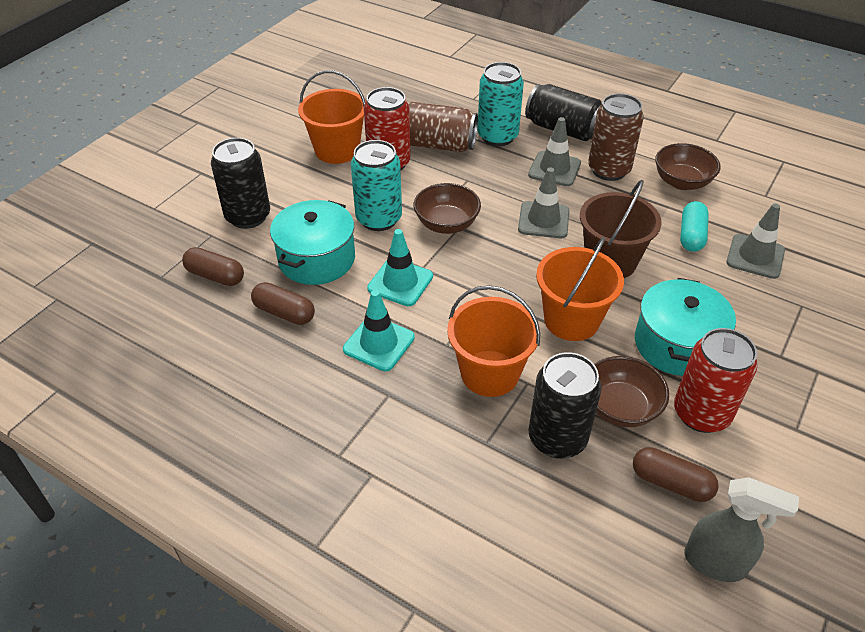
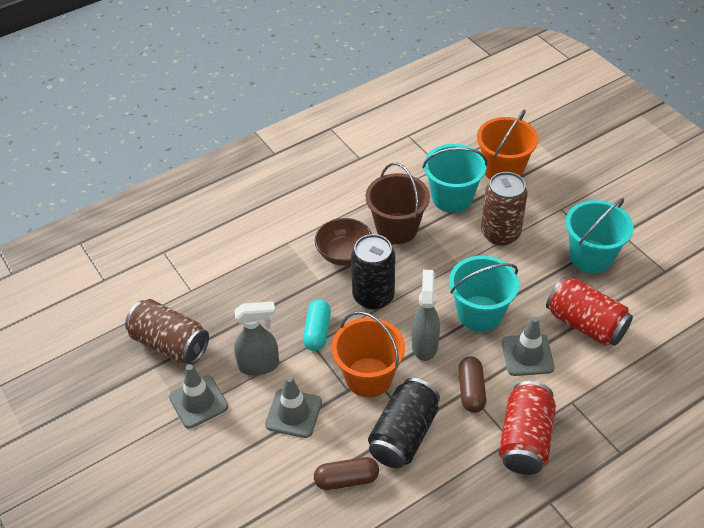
black can: [211,138,270,229] [525,84,602,141] [528,352,602,459] = 3 -> [351,234,395,310] [368,378,440,468] = 2
brown bowl: [413,183,481,234] [594,356,669,427] [655,143,721,190] = 3 -> [315,218,372,266] = 1
brown capsule: [182,247,244,286] [251,282,315,325] [633,447,719,502] = 3 -> [314,457,379,490] [458,356,486,413] = 2
grey spray bottle: [684,477,799,582] = 1 -> [234,301,279,376] [412,270,440,361] = 2
orange bucket: [298,70,366,164] [447,285,540,397] [536,237,624,341] = 3 -> [332,311,405,397] [477,110,539,180] = 2
turquoise bucket: none = 0 -> [423,144,487,213] [449,256,519,332] [566,198,634,273] = 3
turquoise can: [351,140,402,231] [477,62,524,146] = 2 -> none = 0
turquoise pot: [270,200,355,285] [635,278,736,376] = 2 -> none = 0
turquoise traffic cone: [343,290,415,371] [367,229,433,306] = 2 -> none = 0

